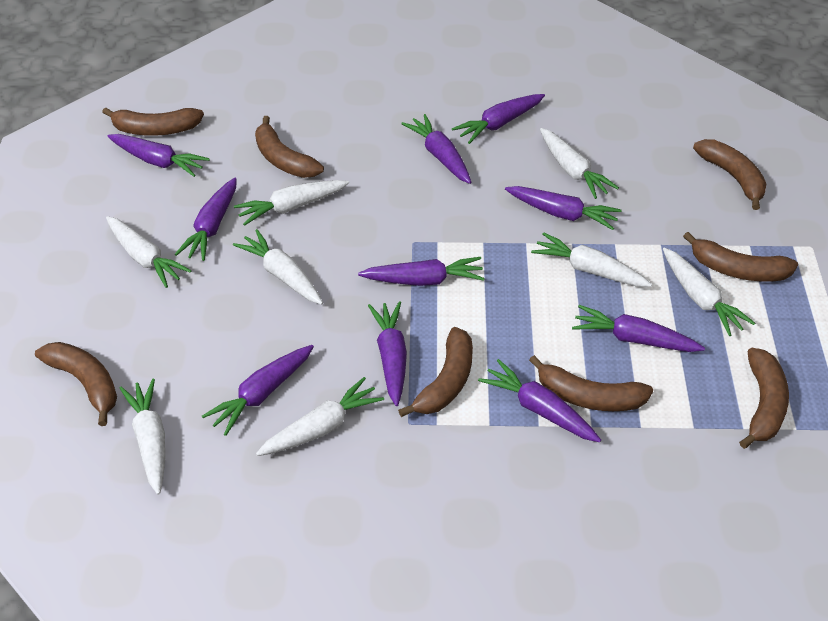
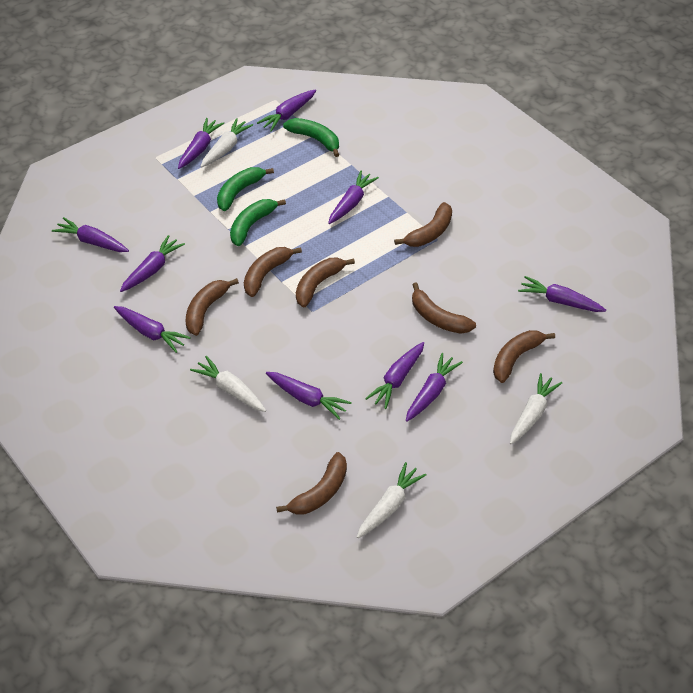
brown banana: [35,342,117,426] [102,107,204,136] [255,116,324,178] [398,327,473,417] [529,355,653,411] [683,232,798,282] [693,139,766,210] [739,347,789,449] = 8 -> [186,278,239,336] [244,247,302,297] [276,452,347,514] [296,258,355,307] [394,202,452,247] [412,282,476,334] [493,330,555,383] = 7
green banana: none = 0 -> [217,167,274,211] [230,199,286,246] [283,118,339,157] = 3
white carrot: [106,216,192,288] [119,379,165,495] [233,229,323,305] [234,180,349,226] [256,377,384,456] [531,232,652,287] [540,128,619,199] [663,248,755,336] = 8 -> [190,356,267,412] [200,118,253,168] [357,462,427,538] [510,373,562,445] = 4

